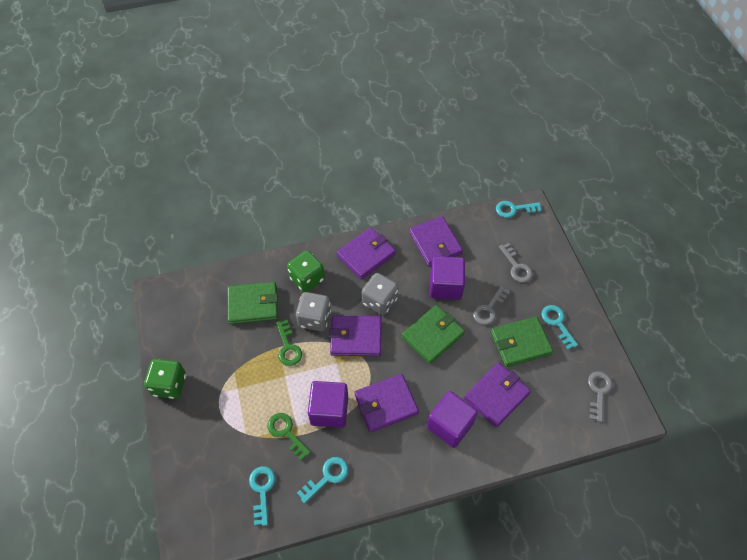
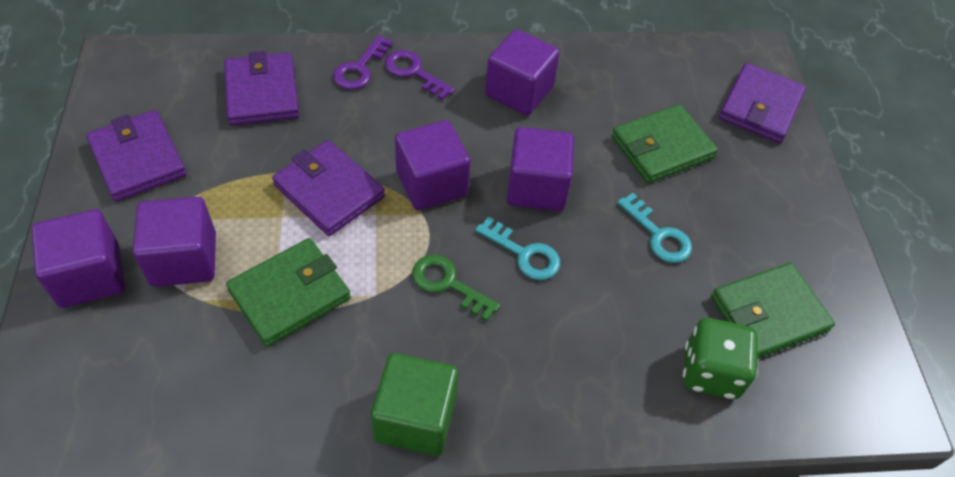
green cube: none = 0 -> [371,353,458,456] = 1
green dice: [144,359,186,399] [287,251,325,292] = 2 -> [683,318,758,399] = 1
green key: [268,413,311,460] [276,320,302,366] = 2 -> [412,254,500,321] = 1
grey dice: [296,292,331,331] [361,273,398,315] = 2 -> none = 0
grey key: [473,286,510,325] [499,243,533,283] [588,371,613,422] = 3 -> none = 0
purple cube: [308,381,348,428] [427,391,478,448] [430,256,465,300] = 3 -> [31,209,125,308] [133,197,216,287] [395,120,471,210] [485,29,560,115] [507,127,574,211] = 5
purple key: none = 0 -> [333,35,393,90] [385,50,455,100] = 2
purple wallet: [329,315,381,356] [337,227,396,279] [354,374,419,432] [409,217,463,266] [464,363,531,428] = 5 -> [86,110,187,201] [224,51,299,126] [272,140,385,236] [719,63,806,143] = 4
turquoise key: [249,466,275,526] [297,457,349,503] [496,201,542,218] [541,305,578,350] = 4 -> [475,217,560,280] [617,193,692,263] = 2

